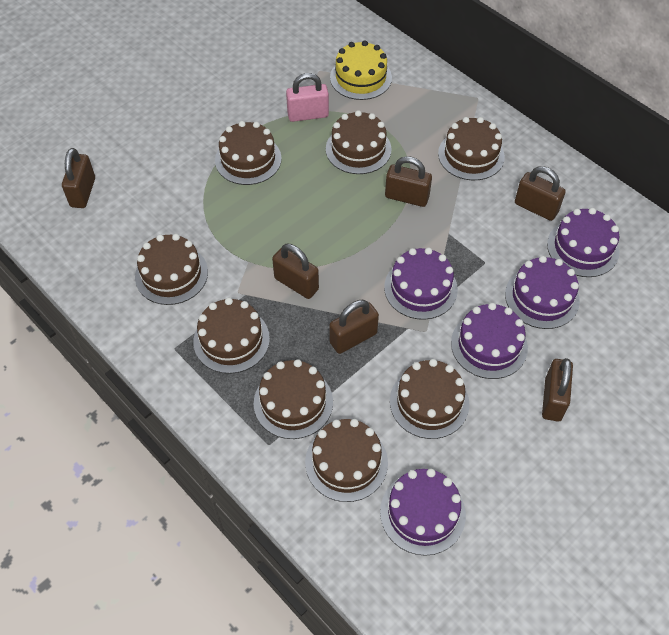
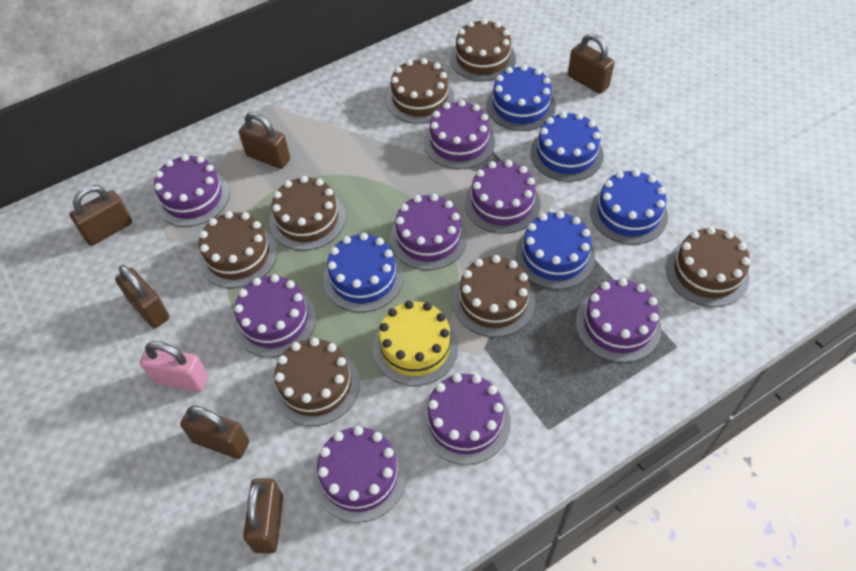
blue cake: none = 0 -> [323,233,404,312] [486,65,556,131] [515,211,595,289] [530,112,604,182] [590,169,668,245] = 5
brown cake: [135,234,208,305] [193,298,270,374] [215,121,282,185] [254,359,333,439] [305,419,388,502] [326,110,391,174] [390,359,469,439] [438,117,505,180] = 8 -> [199,211,277,288] [270,176,346,251] [272,338,359,426] [386,58,454,124] [450,19,516,81] [453,255,535,337] [666,227,750,307] = 7
purple cake: [380,468,466,556] [384,247,458,320] [451,303,528,379] [505,256,580,329] [547,208,619,277] = 5 -> [154,154,230,227] [233,274,316,357] [313,426,407,523] [390,194,468,270] [420,373,511,465] [424,100,495,169] [465,160,540,234] [576,278,661,363] = 8

